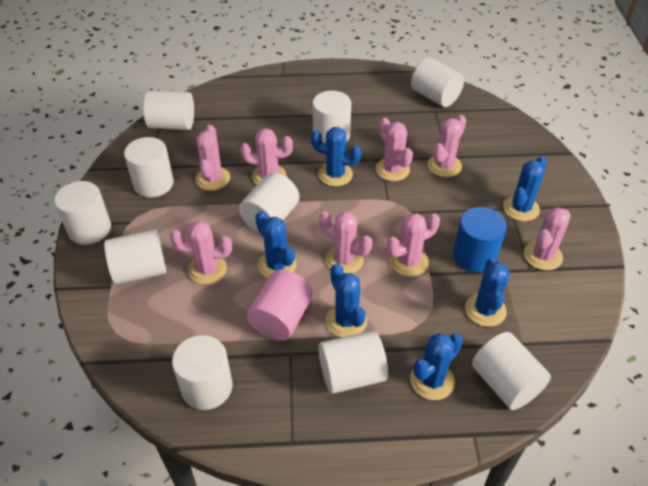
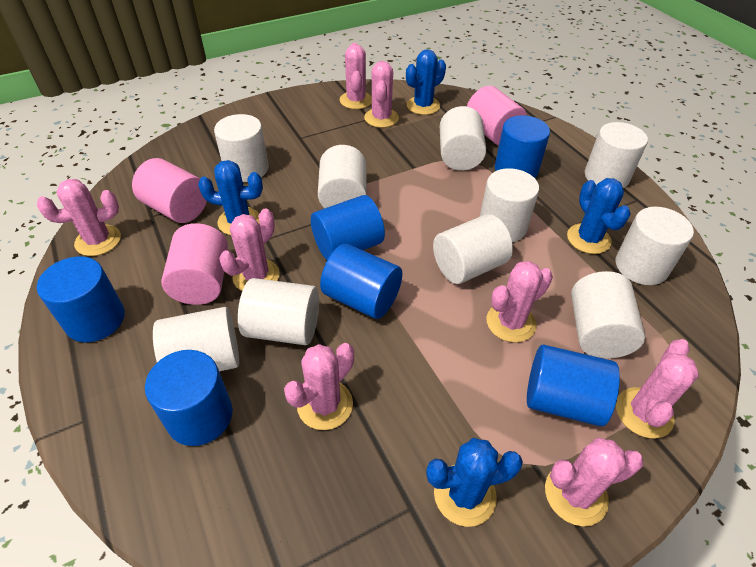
blue cactus: [255,211,297,278] [311,127,362,186] [326,263,367,337] [410,333,463,400] [465,258,510,327] [503,156,547,221] = 6 -> [198,160,263,235] [406,49,446,115] [426,438,523,527] [567,178,631,254] = 4
blue cylinder: [453,207,507,272] = 1 -> [37,256,125,342] [145,350,233,446] [311,195,385,260] [320,244,402,319] [495,115,550,178] [527,344,620,426] = 6
pink cylinder: [247,269,313,341] = 1 -> [132,158,207,223] [161,223,228,305] [467,86,527,145] = 3

